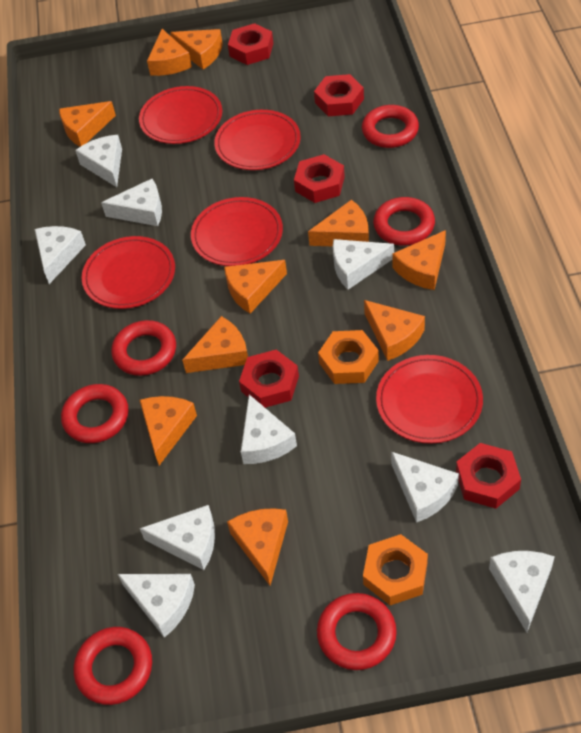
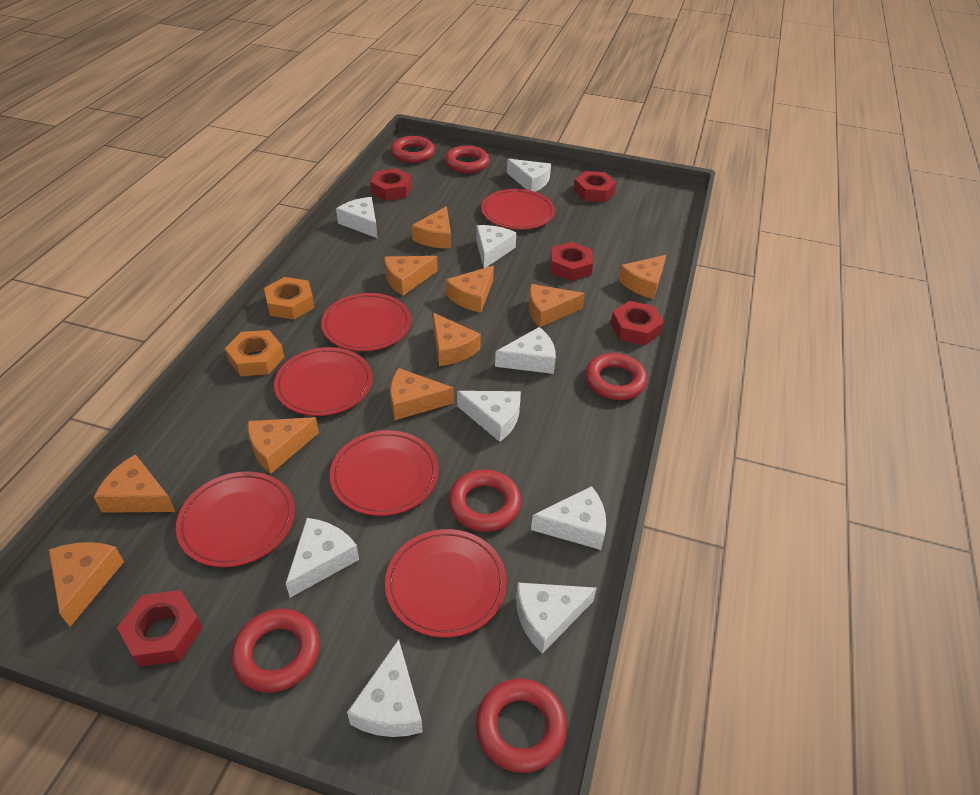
red plate: [82,236,175,309] [139,86,222,144] [191,197,283,266] [214,110,301,170] [376,355,483,444] = 5 -> [176,471,295,567] [274,347,373,416] [321,293,411,351] [330,430,439,516] [385,529,507,638] [481,189,555,230] = 6

